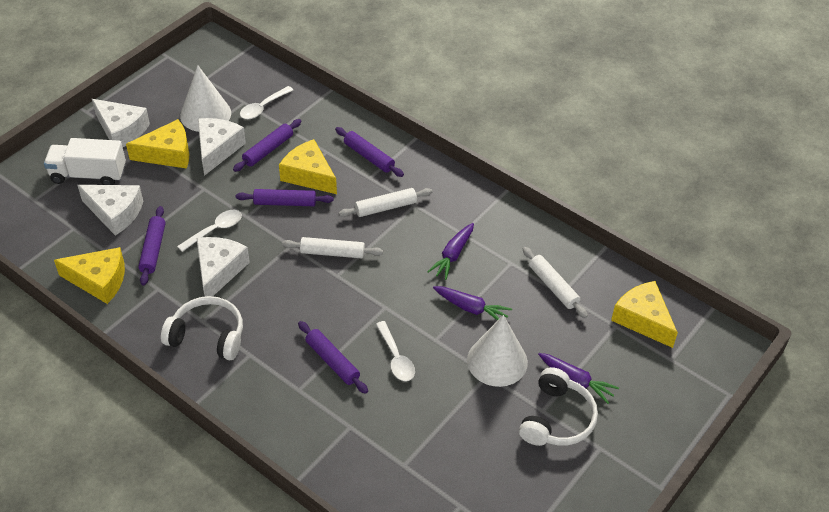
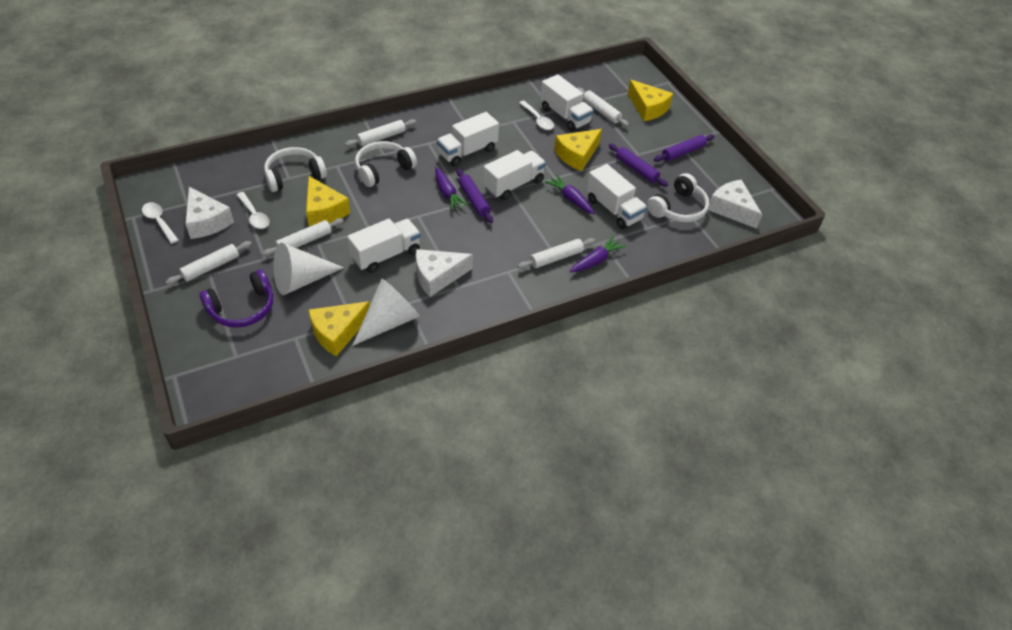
purple headphones: none = 0 -> [199,269,273,328] = 1
purple rolling pin: [138,206,166,285] [233,119,301,172] [236,189,334,206] [298,321,368,394] [335,127,404,177] = 5 -> [456,169,493,223] [609,143,668,187] [654,134,715,162] = 3
white cheese: [77,185,143,236] [92,99,150,147] [197,237,250,297] [198,118,246,176] = 4 -> [185,187,234,239] [416,249,473,297] [708,179,762,229] = 3
white headphones: [161,296,243,360] [519,367,598,446] = 2 -> [264,147,327,192] [355,141,417,187] [647,173,709,222] = 3
white rolling pin: [282,237,383,258] [339,188,432,217] [523,247,588,318] = 3 -> [166,241,252,285] [262,218,344,256] [345,119,416,147] [518,238,595,269] [577,88,629,127] = 5
white truck: [44,138,126,185] = 1 -> [347,219,421,273] [437,112,499,167] [483,150,546,200] [540,74,594,131] [586,164,647,229] = 5

